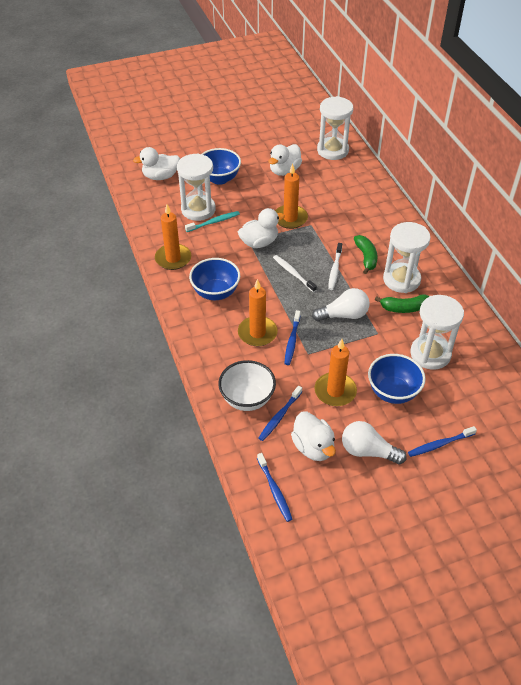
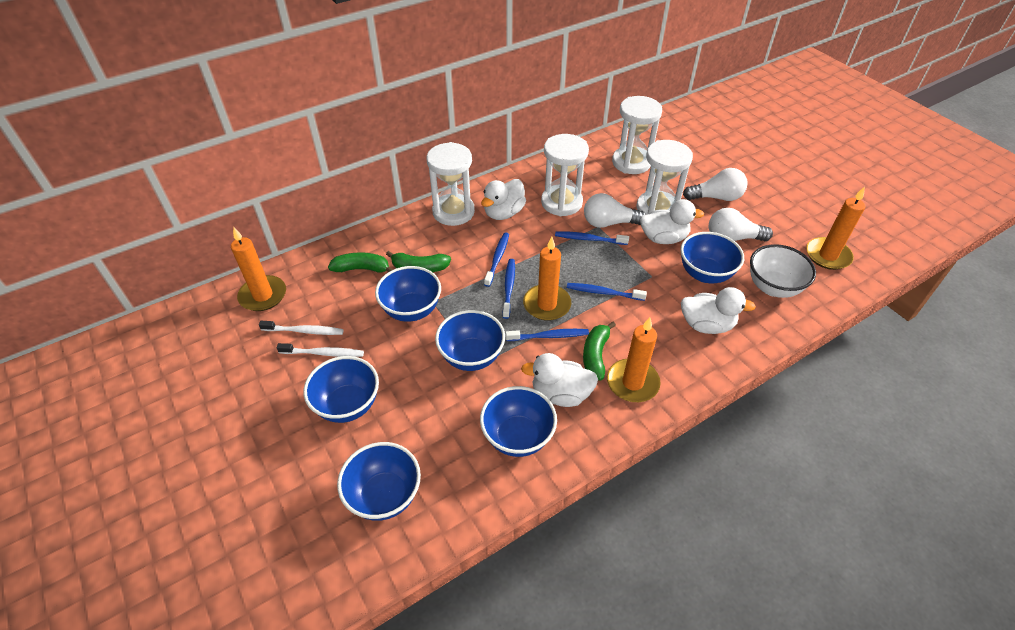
blue bowl: [189,258,240,300] [202,148,241,185] [368,354,426,404] = 3 -> [303,356,379,423] [337,442,421,521] [375,266,441,322] [435,310,505,371] [480,386,557,457] [681,232,744,283] = 6
blue toothbrush: [257,453,292,522] [258,386,302,441] [284,310,301,365] [408,426,477,457] = 4 -> [484,232,509,287] [503,259,515,319] [505,329,589,341] [555,231,629,245] [567,283,647,301] = 5
green banana: [354,235,377,274] [375,294,429,313] = 2 -> [328,252,393,272] [386,251,451,272] [583,322,616,381] = 3
turquoise toothbrush: [185,211,240,232] = 1 -> none = 0
white light bulb: [312,288,370,322] [342,421,407,464] = 2 -> [584,193,646,228] [683,168,748,201] [709,208,773,241] = 3

